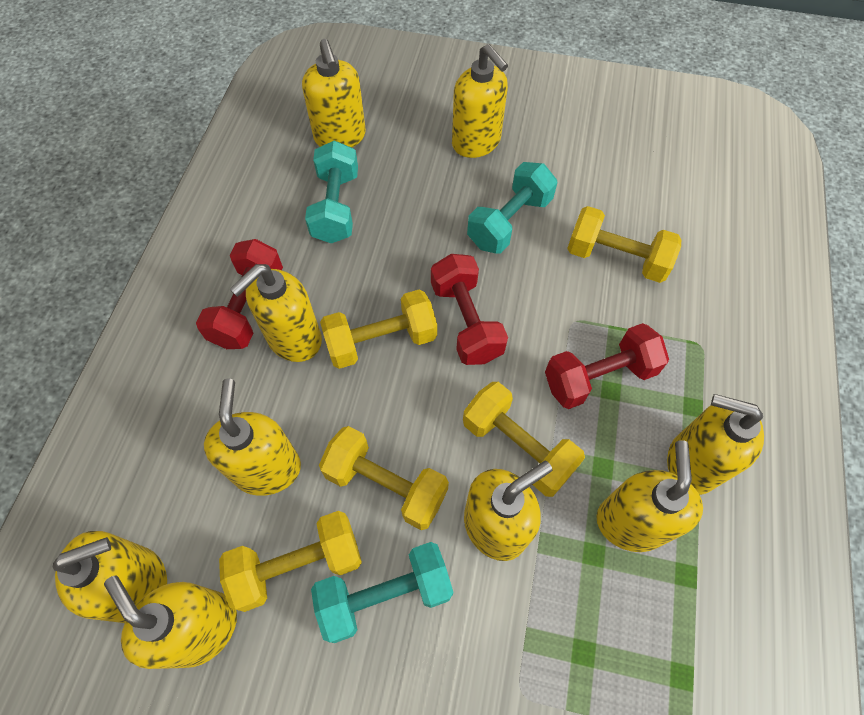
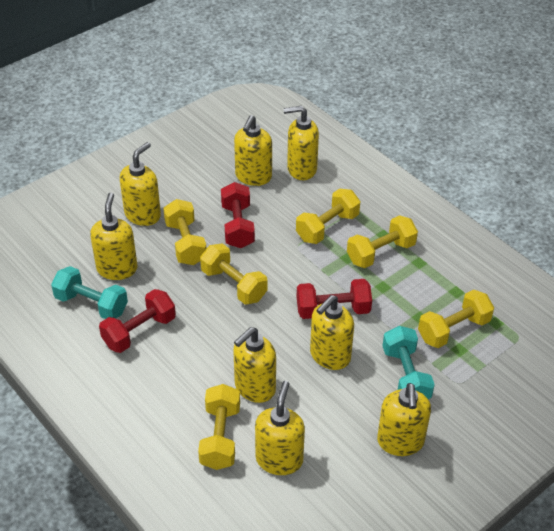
turquoise dumbbell: [305,140,358,243] [311,542,453,643] [467,162,557,254] = 3 -> [51,266,128,319] [383,326,435,399] = 2
yellow dumbbell: [219,511,362,612] [319,426,449,530] [320,290,437,369] [463,382,585,497] [567,206,681,283] = 5 -> [163,199,207,265] [198,384,240,470] [200,243,267,305] [296,189,360,244] [347,215,418,268] [418,290,494,348] = 6
yellow soap dispenser: [53,531,167,623] [104,575,237,669] [204,378,301,496] [230,264,322,362] [302,39,366,148] [452,44,508,158] [464,461,552,561] [596,440,703,552] [667,394,764,495] = 9 -> [90,193,137,280] [120,142,161,226] [233,327,276,403] [234,115,272,186] [255,381,305,475] [283,106,319,180] [310,295,354,370] [377,383,431,456] = 8

